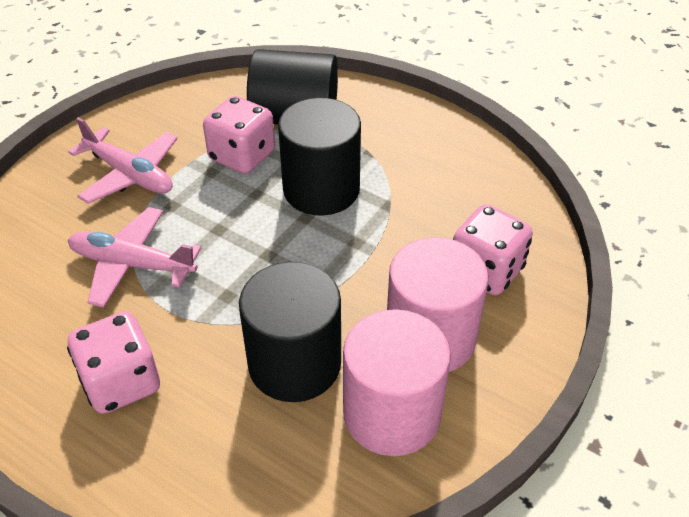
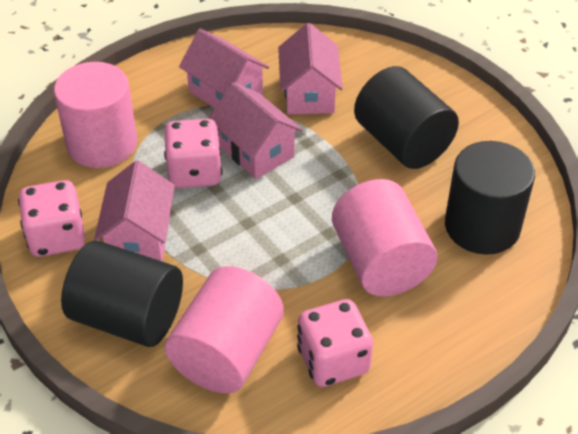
pink cylinder: [343,309,451,456] [387,237,489,372] = 2 -> [54,62,137,168] [165,266,284,394] [332,179,437,296] = 3
pink house: none = 0 -> [94,161,175,261] [179,29,269,108] [209,82,302,179] [278,23,343,114] = 4
pink plane: [68,117,178,204] [68,207,201,308] = 2 -> none = 0

